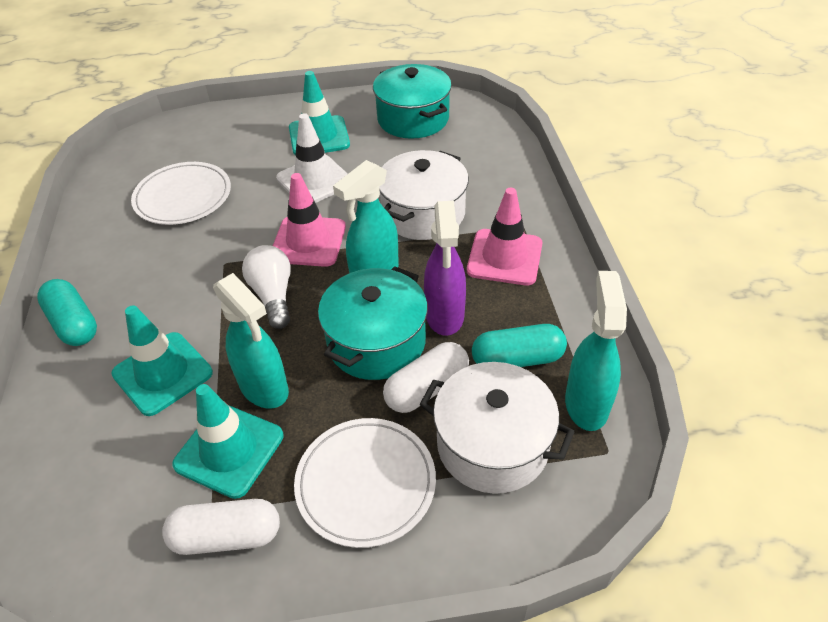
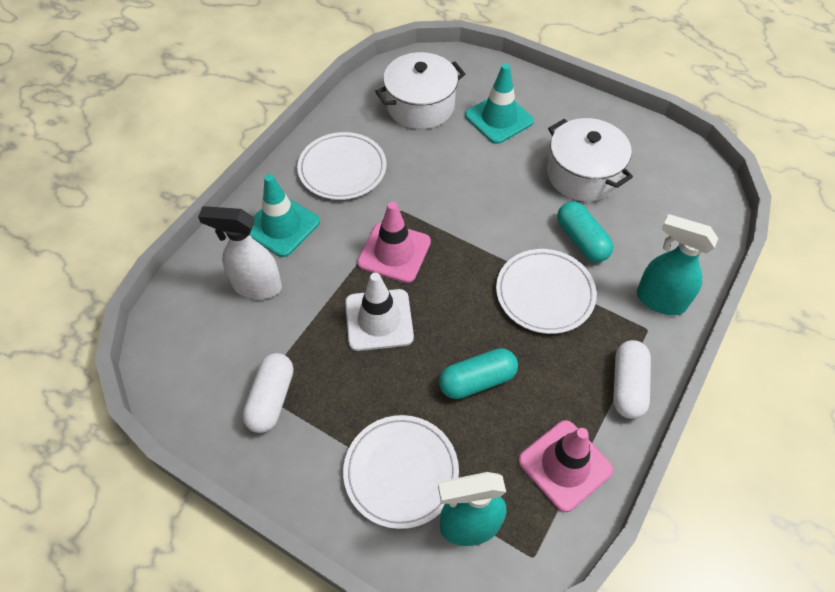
purple spray bottle: [424,201,466,336] = 1 -> none = 0
turquoise pot: [318,266,428,380] [373,64,452,139] = 2 -> none = 0
turquoise spray bottle: [213,273,289,408] [333,160,399,273] [565,271,627,431] = 3 -> [438,472,506,546] [636,214,718,315] = 2
turquoise traffic cone: [112,306,213,416] [172,384,283,499] [289,71,350,155] = 3 -> [250,174,320,257] [465,64,534,144] = 2
white light bulb: [242,245,291,329] = 1 -> none = 0
white plate: [131,162,231,225] [294,418,436,548] = 2 -> [297,132,387,200] [343,415,459,529] [496,249,597,334] = 3
white spray bottle: none = 0 -> [198,206,282,299] = 1

